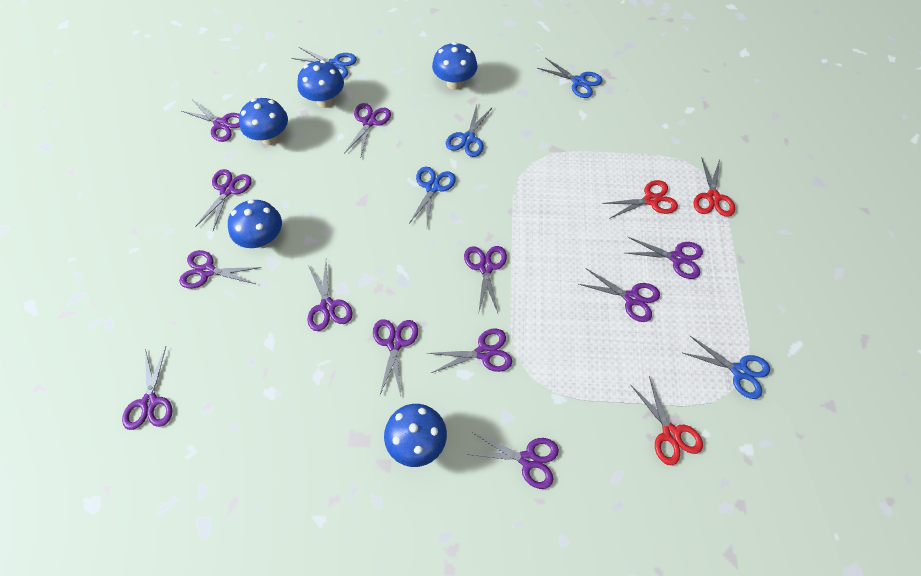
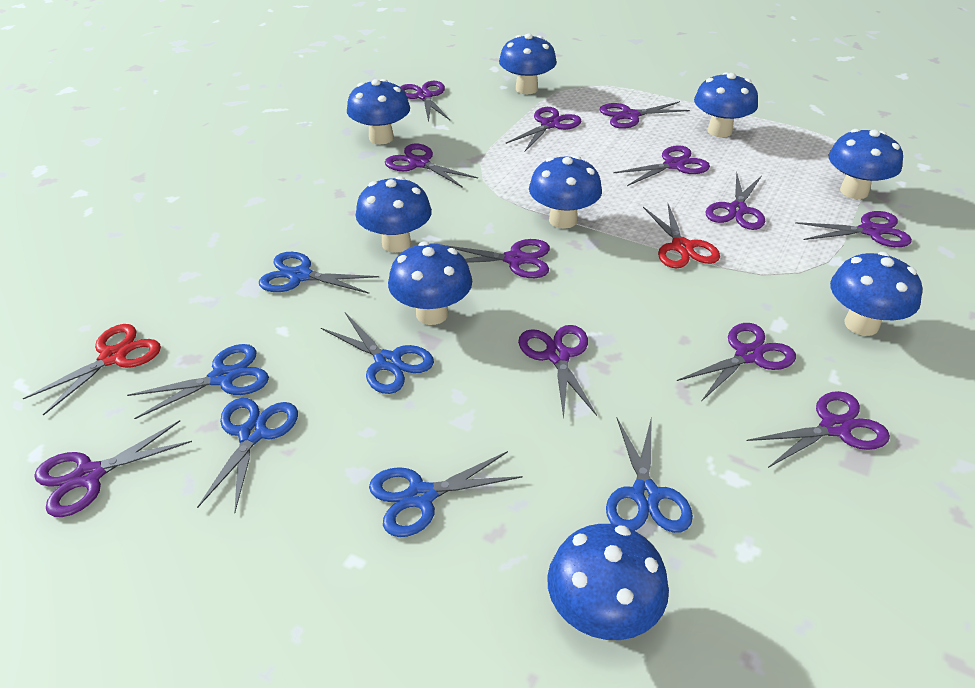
blue mushroom: [228,199,282,248] [239,98,288,145] [297,60,344,108] [384,404,447,467] [432,42,478,90] = 5 -> [347,79,410,144] [355,176,432,253] [388,241,472,325] [499,33,557,94] [529,156,602,229] [547,524,669,640] [694,72,758,137] [828,129,903,199] [830,252,922,336] = 9
blue scissors: [292,47,357,78] [409,167,456,226] [446,105,493,157] [537,58,602,98] [683,336,770,399] = 5 -> [127,344,269,419] [197,398,298,512] [259,252,379,294] [321,313,434,394] [369,451,523,537] [606,416,693,533] = 6
red scissors: [602,180,678,219] [631,376,703,465] [694,159,735,217] = 3 -> [23,324,161,416] [643,204,720,268] = 2

